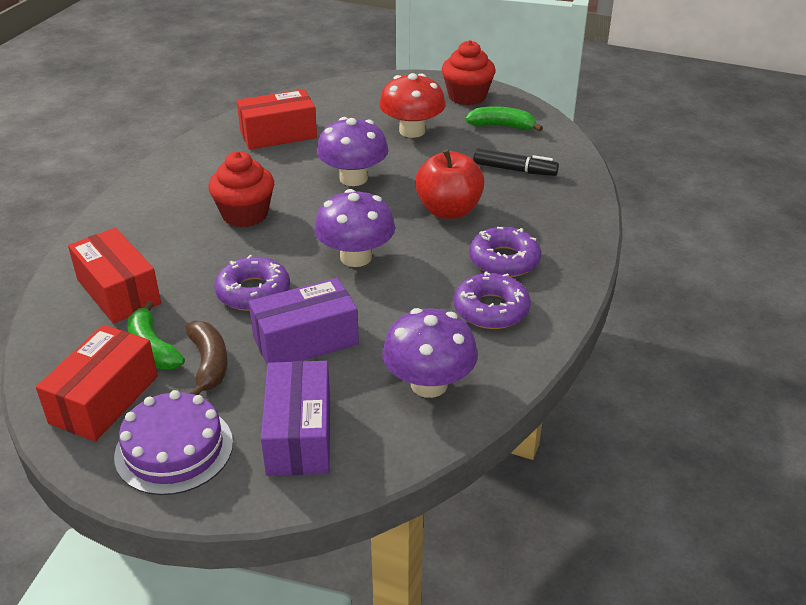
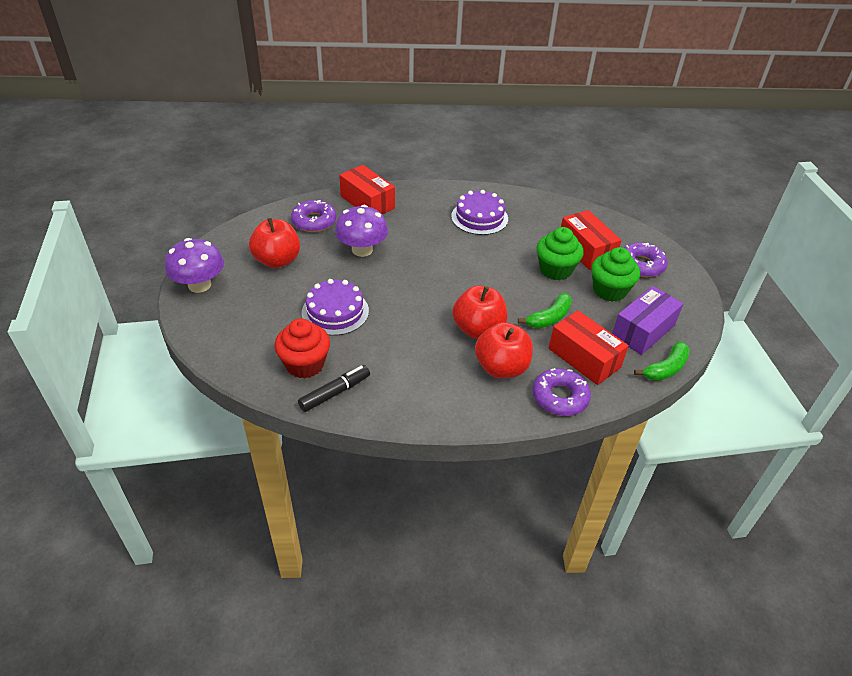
brown banana: [186,321,228,395] = 1 -> none = 0
green cupcake: none = 0 -> [537,227,584,281] [591,247,640,302] = 2
purple box: [249,278,359,364] [261,361,330,476] = 2 -> [612,286,684,355] = 1
purple cake: [114,390,233,495] = 1 -> [302,279,369,336] [451,190,508,235] = 2
purple mushroom: [314,189,395,267] [317,117,388,186] [382,308,478,398] = 3 -> [165,238,224,293] [335,205,388,257] = 2
red apple: [415,149,484,219] = 1 -> [249,218,300,268] [452,286,507,339] [475,322,533,378] = 3
red cupcake: [208,151,274,227] [442,40,495,106] = 2 -> [274,318,330,379] = 1
red mushroom: [379,73,446,138] = 1 -> none = 0

